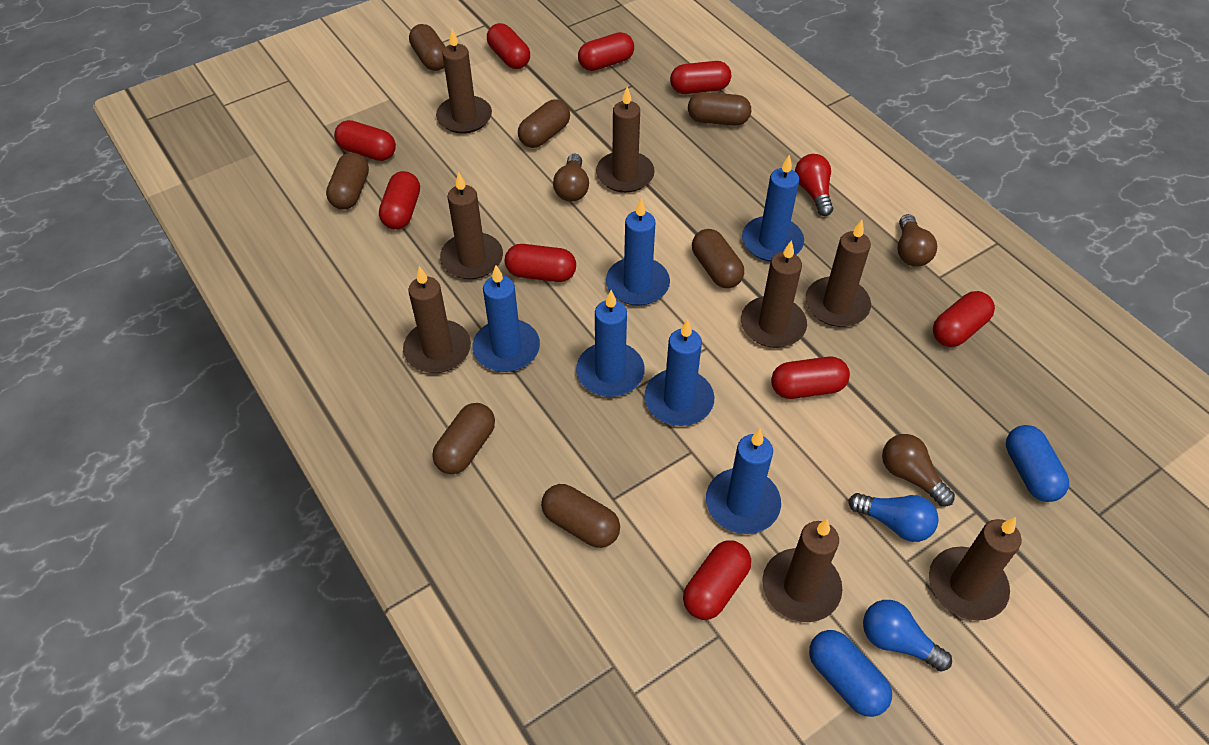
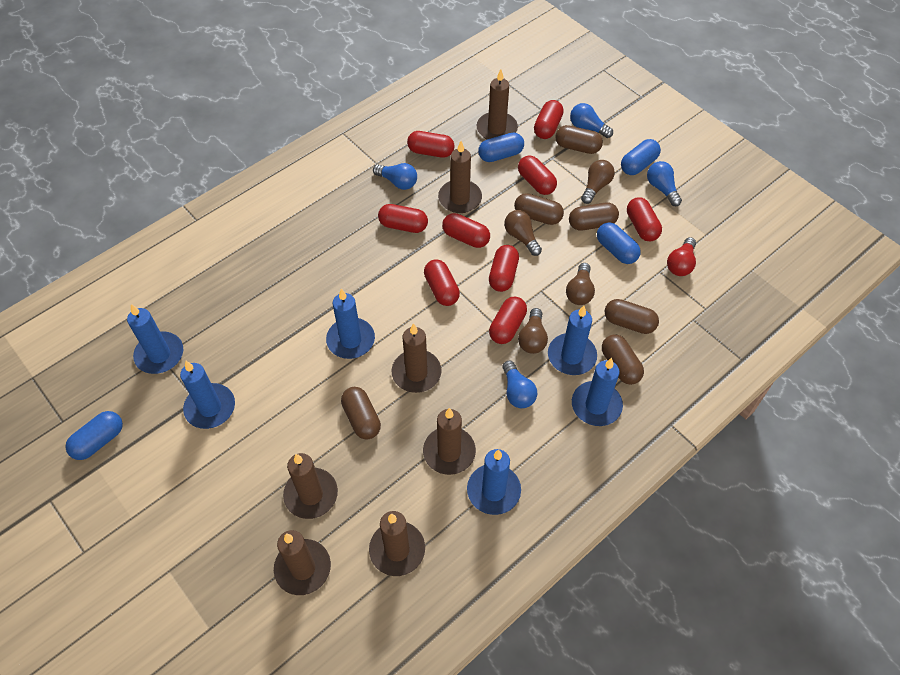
blue capsule: [809,630,892,717] [1006,425,1069,502] = 2 -> [65,411,123,460] [478,133,524,162] [597,222,641,264] [621,139,661,175] = 4
blue light bulb: [848,493,939,542] [863,600,952,671] = 2 -> [373,163,417,190] [502,360,537,408] [570,103,613,138] [647,161,682,206] = 4
brown candle: [403,266,471,373] [436,29,492,134] [440,172,503,279] [596,87,655,193] [741,240,807,348] [762,519,843,622] [805,220,871,327] [929,517,1022,621] = 8 -> [274,530,331,595] [283,453,338,519] [369,511,425,576] [392,323,442,393] [423,408,476,475] [438,141,482,213] [477,69,518,139] = 7
brown capsule: [326,153,369,210] [409,24,445,71] [432,403,495,474] [518,99,570,148] [541,484,620,548] [688,92,751,126] [692,229,744,288] = 7 -> [341,387,381,439] [514,193,564,225] [555,125,603,154] [569,202,619,231] [602,334,644,385] [604,299,659,334] = 6
brown light bulb: [553,154,589,202] [882,434,955,506] [897,214,937,267] = 3 -> [504,210,542,256] [518,308,548,354] [566,263,595,305] [581,160,615,204] = 4

